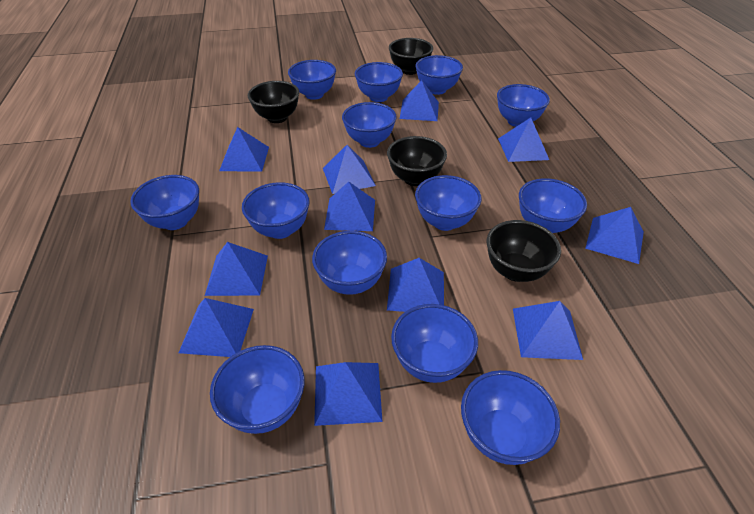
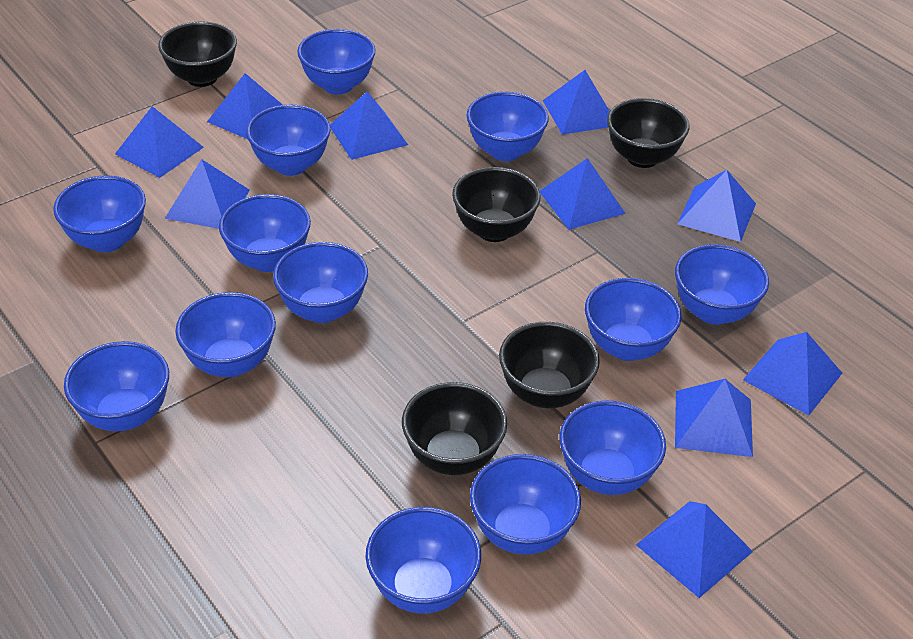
black bowl: [248,81,299,123] [387,136,447,186] [389,38,433,75] [487,220,561,282] = 4 -> [158,21,237,87] [402,382,507,475] [452,167,541,242] [499,322,600,408] [607,98,689,168] = 5
blue pyramid: [179,298,254,357] [205,242,268,296] [219,127,269,172] [314,362,383,426] [323,145,376,194] [324,182,375,231] [387,258,444,312] [400,80,439,121] [498,118,549,162] [513,301,583,360] [585,207,644,264] = 11 -> [115,106,204,178] [164,159,250,229] [207,73,283,139] [330,91,408,160] [540,158,626,230] [542,70,610,135] [636,501,753,598] [675,379,753,457] [677,170,756,242] [743,332,842,415] = 10

